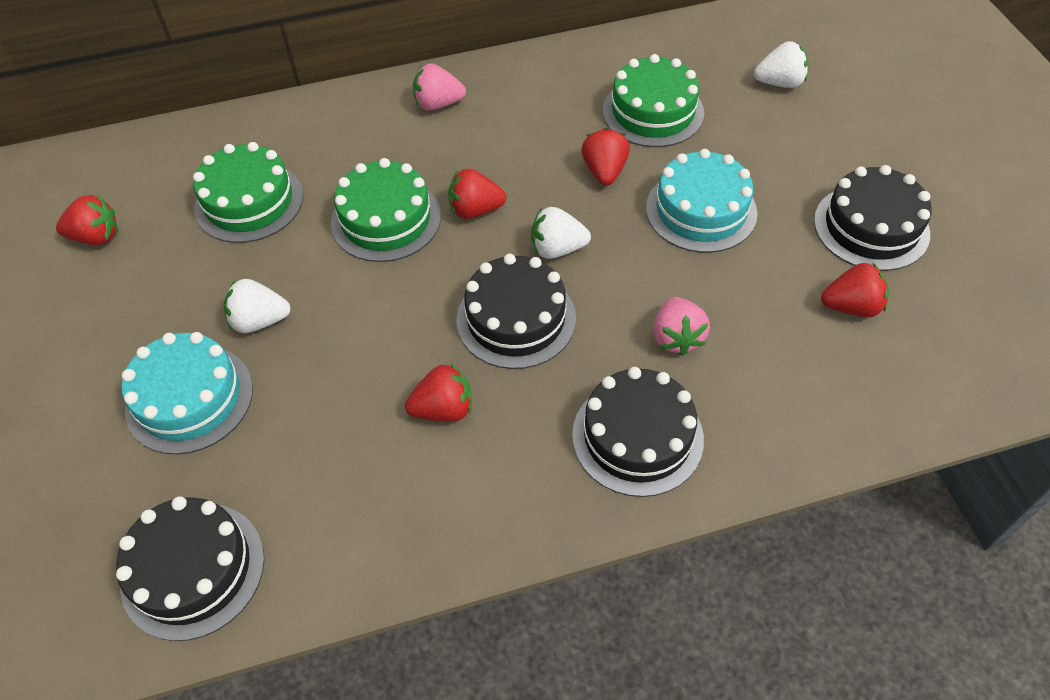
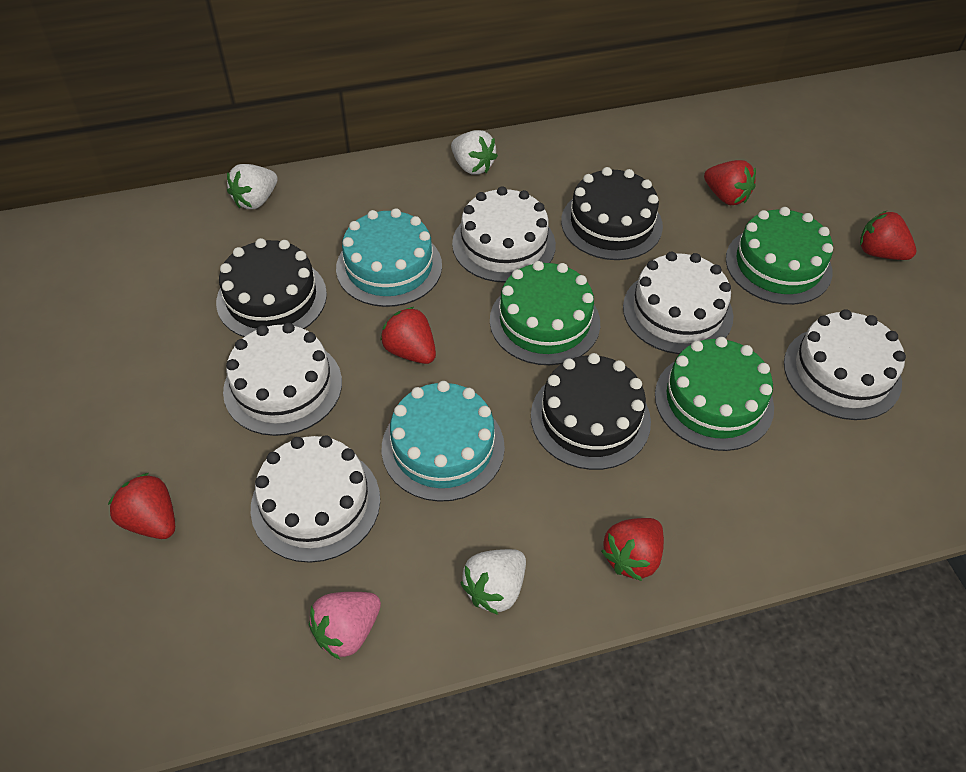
black cake: [116,497,265,641] [457,254,576,369] [572,367,704,497] [814,165,932,271] = 4 -> [216,238,327,337] [531,353,651,470] [561,167,663,260] = 3
pink strawberry: [413,63,466,111] [653,297,710,356] = 2 -> [309,592,381,660] = 1
white cake: none = 0 -> [223,323,342,436] [251,435,380,563] [452,186,556,283] [623,252,733,354] [784,309,906,420] = 5

